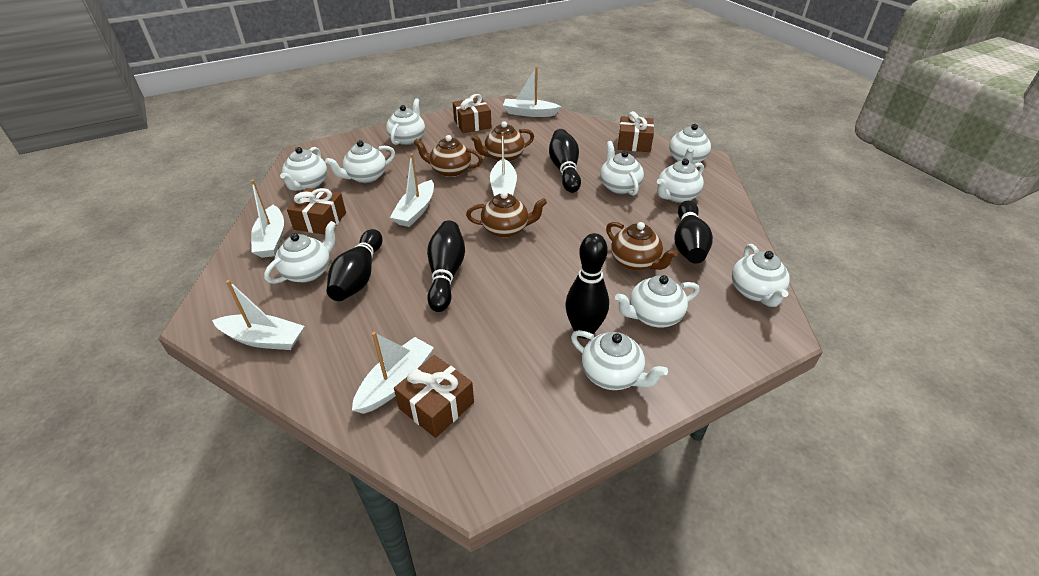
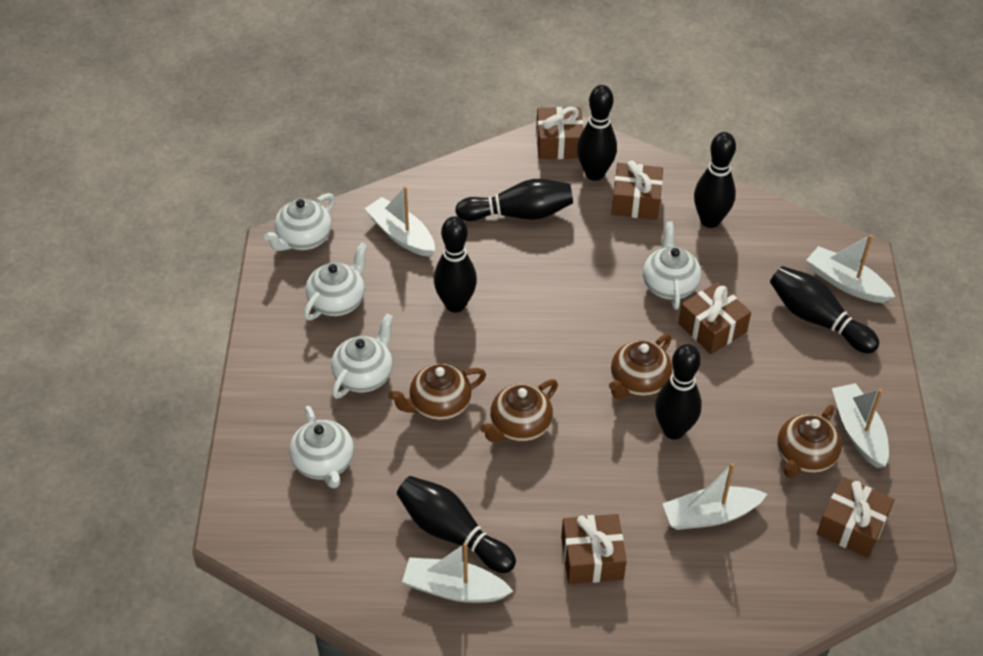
black bowling pin: [327,229,383,301] [427,220,465,312] [549,129,581,193] [565,233,609,339] [675,201,713,264] = 5 -> [397,476,516,573] [434,216,477,313] [455,179,573,221] [577,85,617,181] [655,344,702,439] [694,132,736,228] [770,266,879,354] = 7
brown gift: [287,188,346,235] [394,355,474,438] [453,94,491,133] [618,111,654,152] = 4 -> [536,107,583,159] [561,514,627,584] [611,160,663,220] [678,282,751,354] [817,477,894,558] = 5
white boat: [212,280,304,350] [251,180,284,258] [352,332,434,414] [390,153,434,227] [490,132,517,196] [503,67,561,117] = 6 -> [365,186,435,257] [402,543,513,603] [662,463,767,530] [806,234,895,303] [832,383,889,468] = 5
white teapot: [264,221,336,284] [280,147,327,191] [325,140,395,183] [386,98,425,145] [571,330,668,390] [600,141,644,196] [615,275,699,327] [657,159,704,203] [669,124,711,164] [732,244,790,307] = 10 -> [264,193,335,251] [290,406,354,488] [304,242,368,320] [331,314,393,399] [643,221,701,309] = 5

